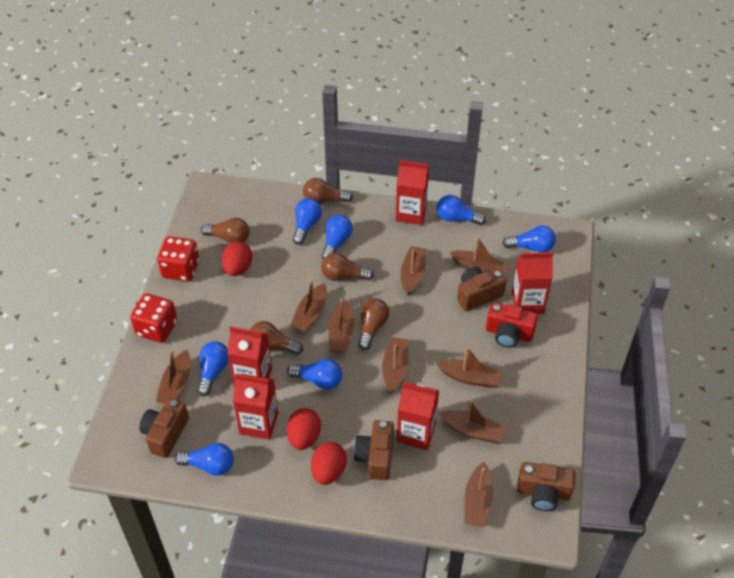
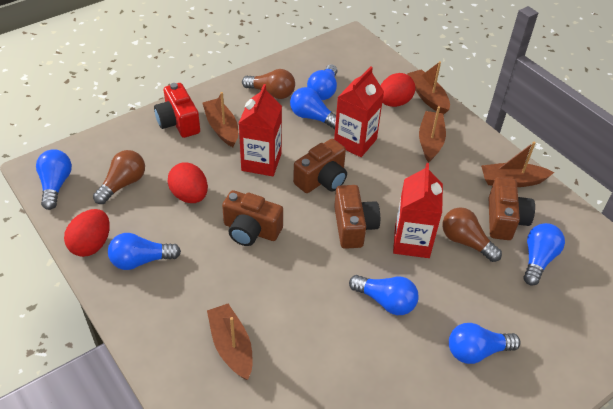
brown boat: [156,350,190,404] [290,279,327,332] [329,298,354,353] [382,337,408,393] [400,246,426,295] [436,347,502,388] [439,400,506,443] [450,236,510,277] [464,462,493,527] = 9 -> [202,92,238,147] [207,304,252,380] [407,61,450,115] [419,106,446,163] [481,141,554,187] = 5
brown light bulb: [201,218,249,244] [250,321,303,355] [303,178,353,204] [321,253,374,281] [358,298,389,350] = 5 -> [93,150,145,204] [242,69,295,99] [442,207,502,262] = 3
red carton: [227,326,272,387] [233,374,278,440] [396,160,429,225] [397,382,439,450] [512,252,553,314] = 5 -> [239,84,282,176] [334,66,384,157] [393,163,443,258] = 3
red dice: [130,294,177,343] [158,236,199,281] = 2 -> none = 0

